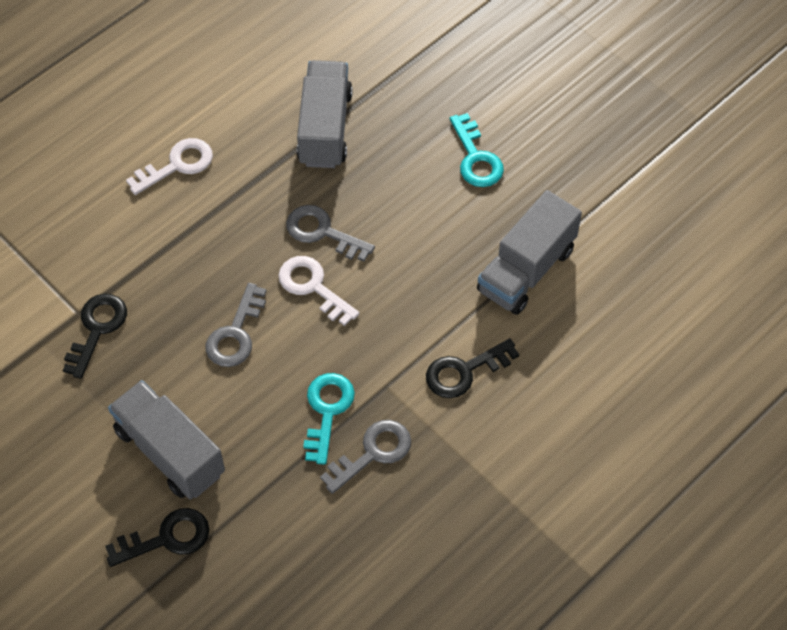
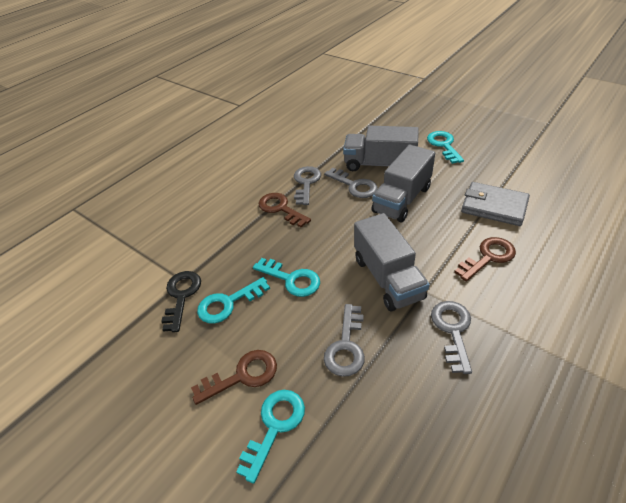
black key: [63,294,127,379] [105,508,209,567] [426,339,519,398] = 3 -> [161,271,201,332] = 1
brown key: none = 0 -> [191,350,277,405] [259,193,311,227] [454,237,516,282] = 3
grey key: [206,283,267,367] [286,205,375,261] [320,420,411,494] = 3 -> [294,166,321,205] [324,168,378,198] [324,304,365,377] [431,301,472,374] = 4
grey wallet: none = 0 -> [461,182,530,226] = 1
turquoise key: [303,373,355,465] [450,113,504,187] = 2 -> [197,277,270,323] [236,390,305,484] [253,258,320,297] [427,131,464,164] = 4
white key: [126,138,213,195] [278,256,359,326] = 2 -> none = 0

